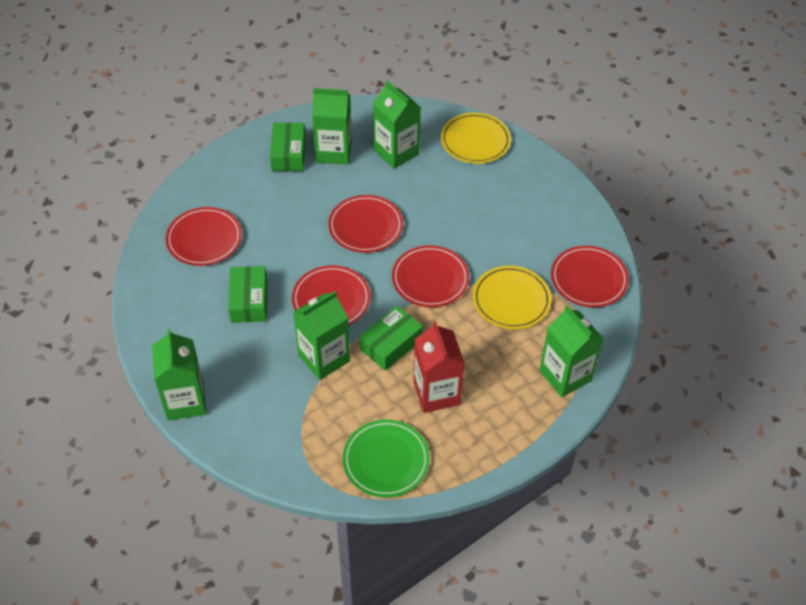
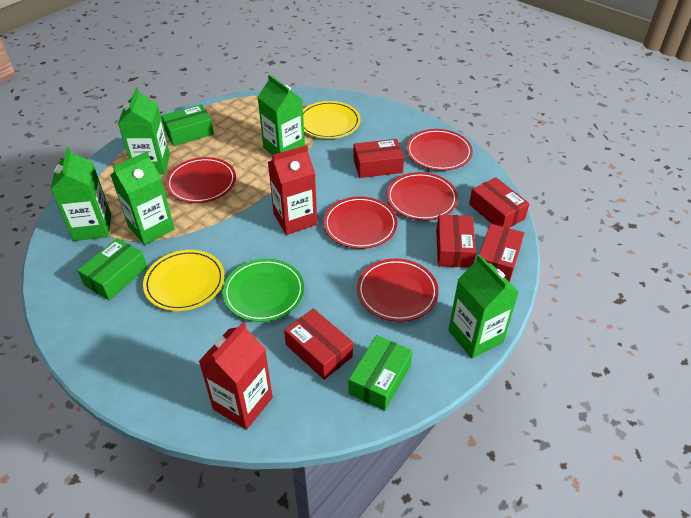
red box: none = 0 -> [284,308,353,380] [353,139,404,178] [436,215,476,268] [469,177,530,228] [479,224,524,282] = 5
red carton: [413,321,465,413] = 1 -> [198,322,273,430] [268,145,317,235] = 2

